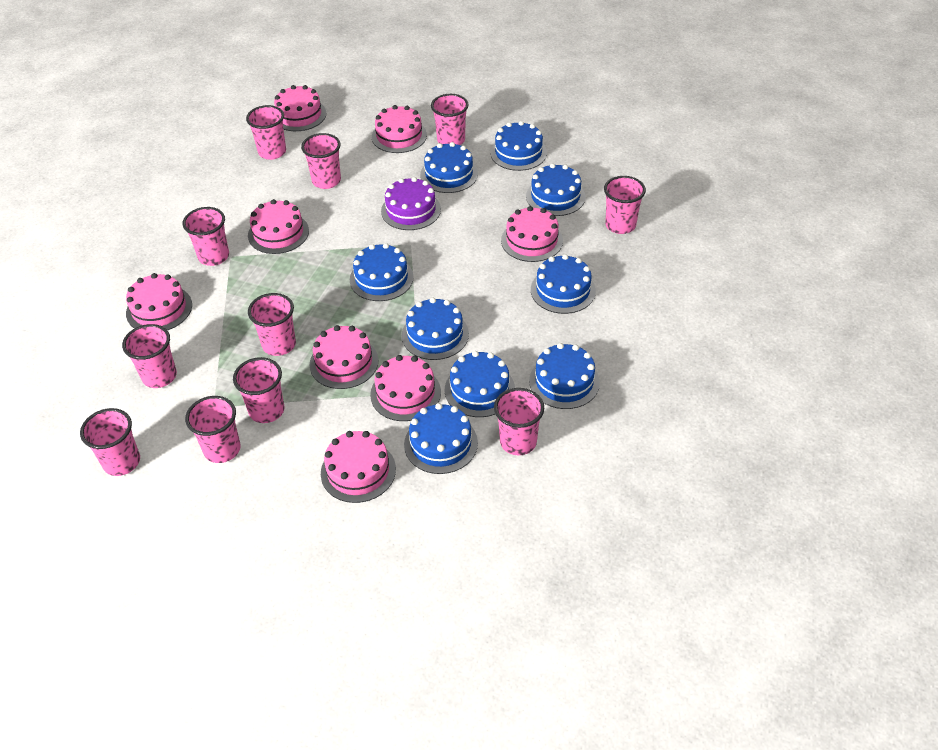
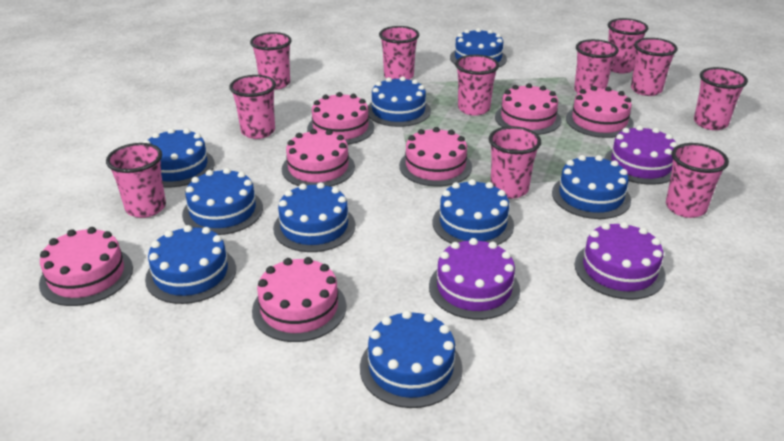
pink cake: [126,273,192,330] [248,199,309,254] [274,85,326,131] [310,325,378,389] [321,431,396,503] [370,355,441,421] [372,105,427,153] [501,206,563,262] = 8 -> [39,227,133,306] [252,257,346,342] [282,129,355,187] [307,92,374,145] [399,127,472,186] [495,83,562,135] [566,86,634,138] = 7
purple cake: [381,177,441,230] = 1 -> [429,238,520,320] [575,222,666,300] [604,125,678,185] = 3

